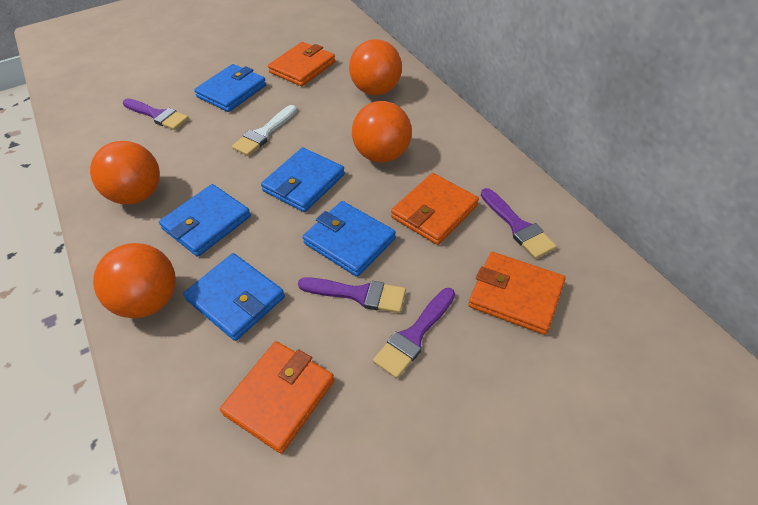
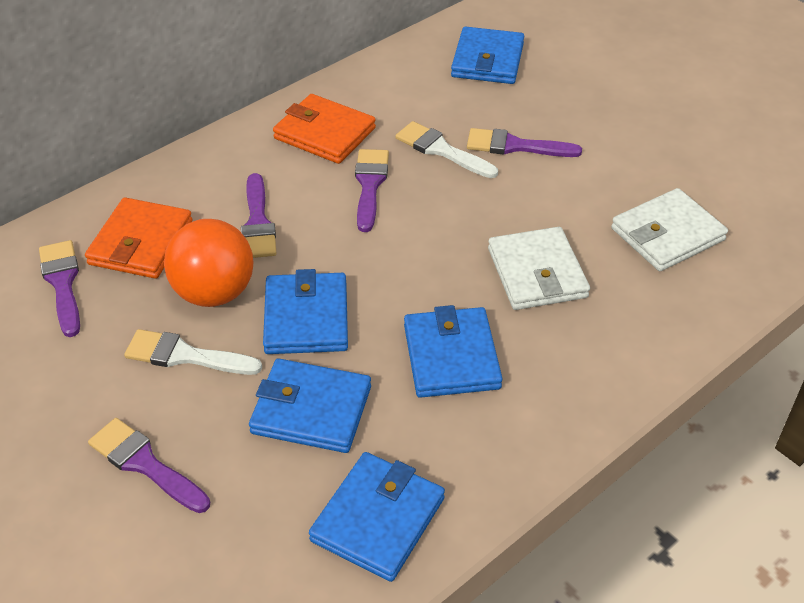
orange ball: [90,141,160,205] [93,243,176,318] [349,39,402,95] [352,101,412,163] = 4 -> [164,219,253,307] = 1
orange wallet: [220,341,335,454] [268,42,335,86] [391,173,479,245] [468,252,566,335] = 4 -> [85,197,192,279] [273,94,376,164] = 2
purple brush: [123,98,189,130] [298,277,406,313] [373,288,455,379] [481,188,557,259] = 4 -> [39,240,80,337] [88,418,210,513] [241,173,276,258] [355,149,389,232] [467,128,582,157] = 5
white brush: [232,105,297,156] = 1 -> [124,329,262,375] [395,121,498,178] = 2
white wallet: none = 0 -> [488,227,590,310] [611,188,728,271] = 2

